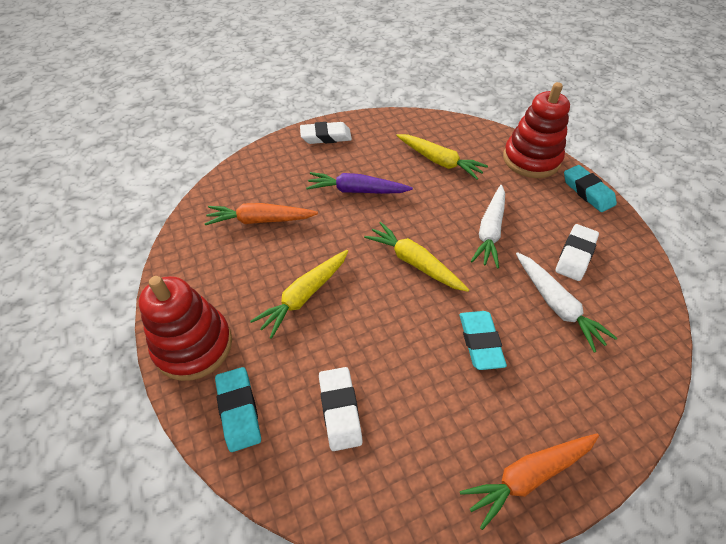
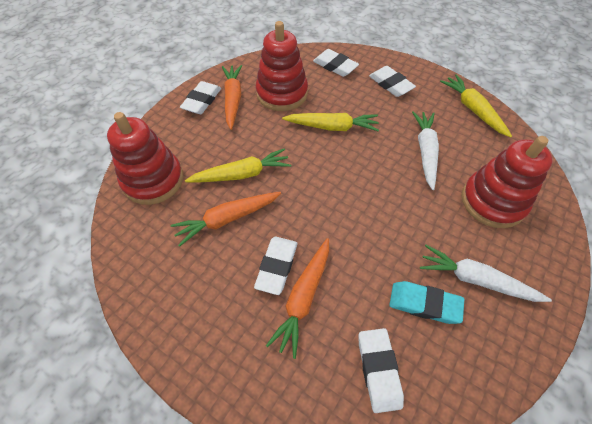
orange carrot: [204,203,318,225] [460,434,599,530] = 2 -> [171,192,281,247] [222,65,242,130] [266,238,329,359] = 3
purple carrot: [306,172,413,194] = 1 -> none = 0
red stacking toy: [139,276,232,381] [503,82,570,178] = 2 -> [107,112,183,205] [256,21,308,111] [462,136,553,228] = 3
turquoise eraser: [215,367,261,452] [460,311,507,370] [564,165,617,212] = 3 -> [389,281,464,324] = 1
white eraser: [300,122,352,144] [319,367,363,451] [555,224,599,281] = 3 -> [180,81,221,114] [254,237,297,295] [313,49,359,77] [359,328,404,413] [369,66,416,97] = 5

